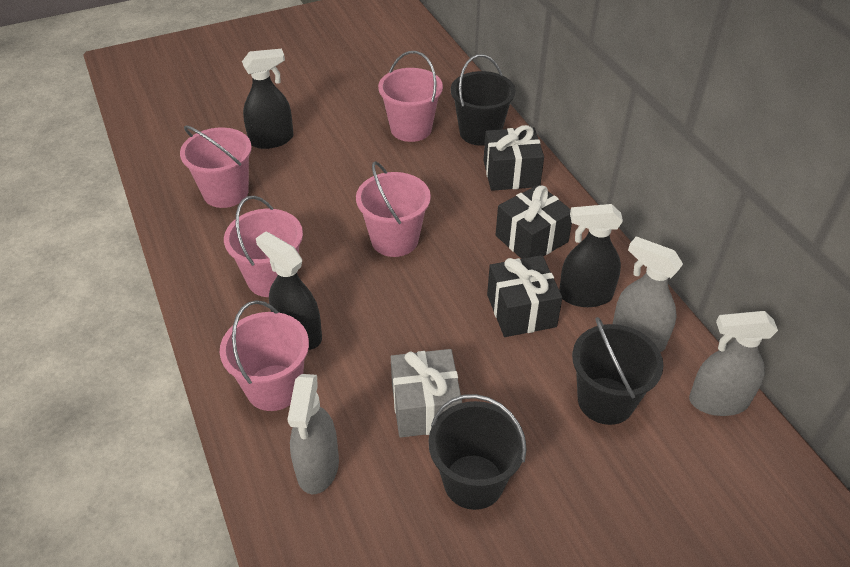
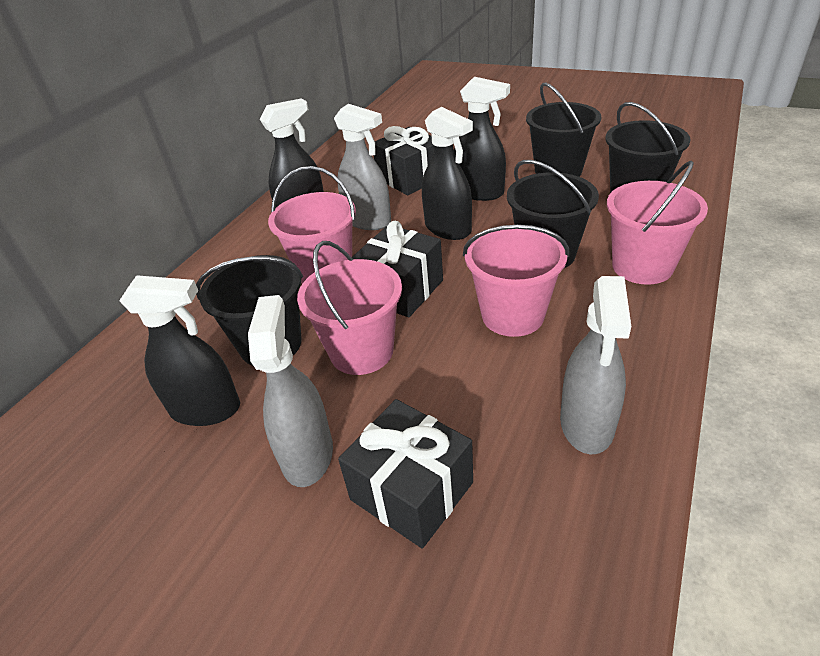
black bucket: [428,394,527,510] [451,54,516,146] [572,317,663,425] = 3 -> [196,255,303,365] [507,160,599,268] [526,83,601,177] [605,102,691,193] = 4
black spray bottle: [242,49,294,149] [256,232,322,350] [559,204,623,307] = 3 -> [119,275,240,426] [260,99,324,208] [422,107,473,240] [454,77,510,201] = 4
grey gift: [391,349,462,438] = 1 -> none = 0
pink bucket: [180,125,252,208] [220,300,309,411] [224,196,303,297] [356,161,431,257] [378,51,443,142] = 5 -> [268,166,356,284] [297,241,402,375] [463,225,569,337] [607,160,708,285] = 4

